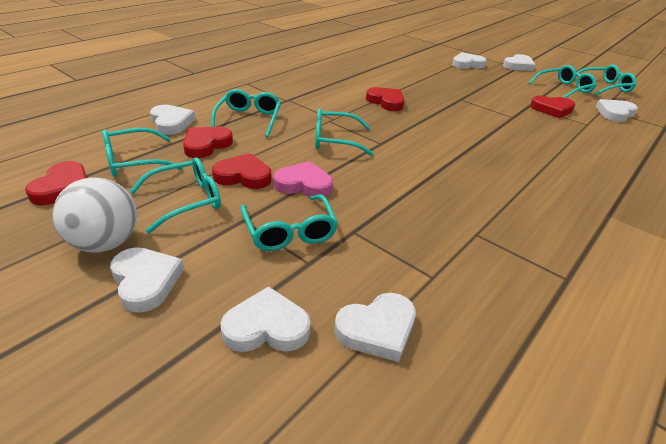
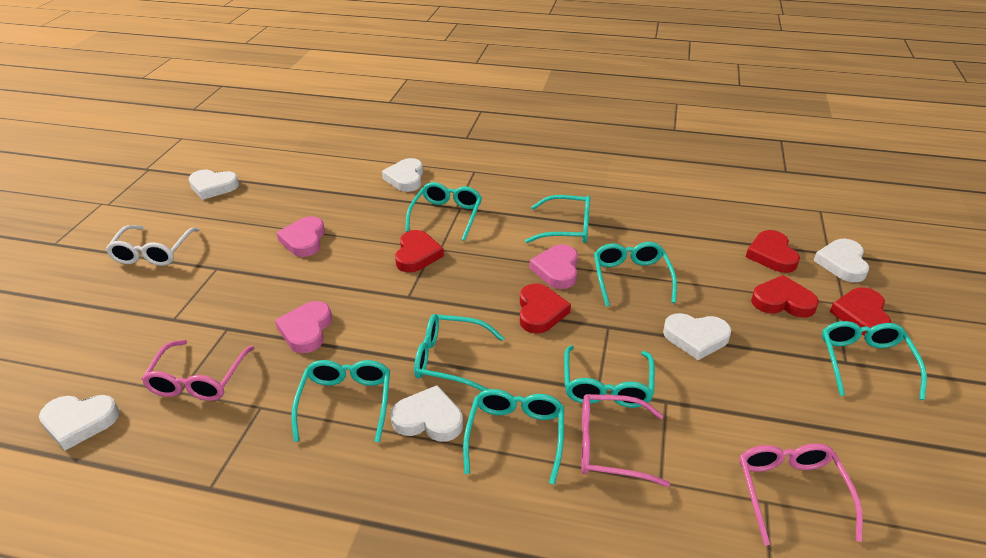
pink glasses: none = 0 -> [141,340,254,401] [581,394,670,487] [739,443,863,545] = 3
pink heart: [273,161,333,197] = 1 -> [275,301,332,353] [276,216,325,257] [530,244,578,289] = 3
turquoise glasses: [102,128,183,177] [129,157,221,234] [211,89,281,137] [241,194,338,251] [315,108,374,156] [529,65,597,98] [576,65,636,96] = 7 -> [291,360,390,442] [405,182,482,241] [414,314,504,391] [463,389,564,485] [525,195,590,243] [564,345,655,408] [594,242,677,307] [822,321,927,400] = 8
white ball: [52,178,137,253] = 1 -> none = 0
white glasses: none = 0 -> [106,225,199,266] = 1
white heart: [110,247,184,313] [150,105,195,135] [221,286,311,352] [334,293,416,362] [452,52,486,69] [503,54,535,71] [596,99,638,122] = 7 -> [39,395,119,450] [188,170,239,200] [382,158,423,192] [390,385,463,442] [663,313,731,360] [813,239,869,282] = 6

